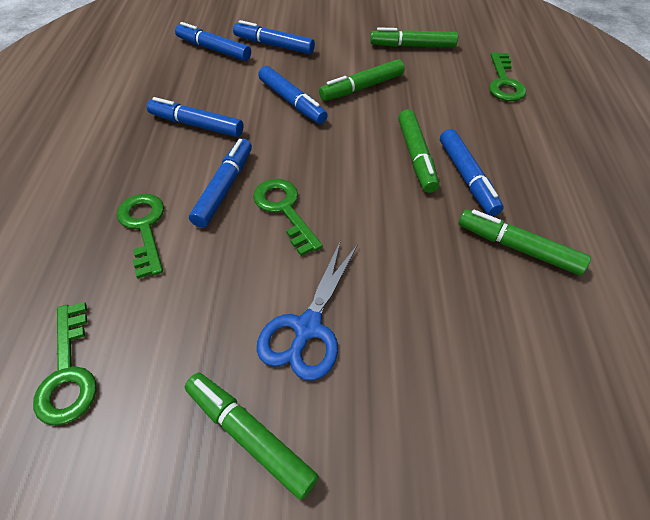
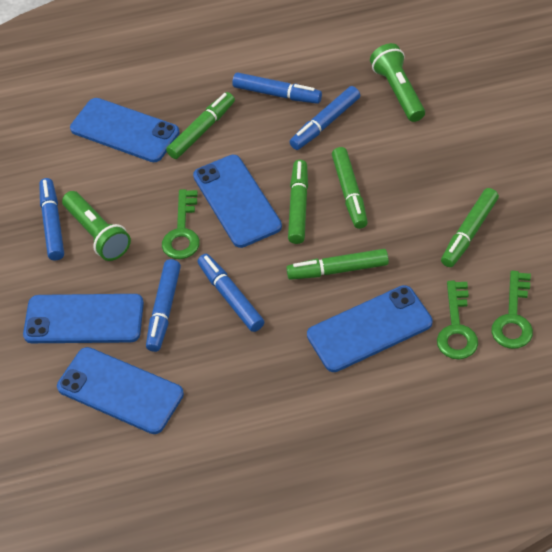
blue marker: [147,97,243,137] [175,22,251,61] [189,139,252,228] [233,20,315,54] [258,66,328,124] [440,129,504,216] = 6 -> [39,178,64,261] [146,259,181,352] [197,254,264,332] [232,72,322,104] [290,86,360,150] = 5
blue phone: none = 0 -> [23,294,144,343] [57,347,184,434] [70,98,179,162] [193,155,282,248] [307,285,433,372] = 5
blue scissors: [257,240,358,381] = 1 -> none = 0
green flashlight: none = 0 -> [62,191,131,261] [370,43,425,122] = 2
green key: [33,302,97,426] [117,194,164,279] [253,179,323,256] [489,52,526,101] = 4 -> [162,189,200,259] [437,280,478,359] [491,271,533,349] = 3

